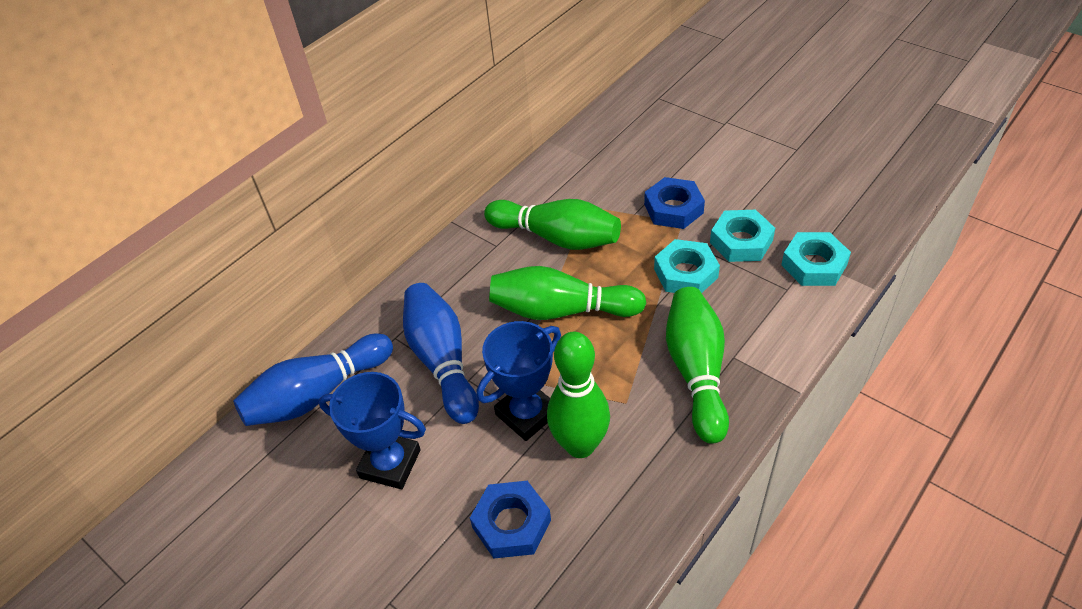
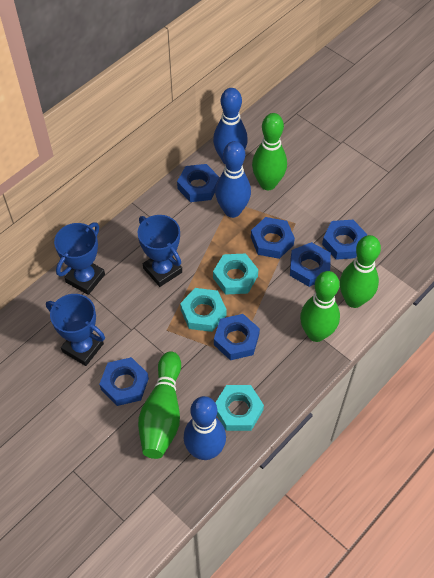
blue bowling pin: [233,334,393,426] [403,283,479,424] = 2 -> [184,396,226,460] [213,88,248,164] [215,141,251,218] = 3
blue nut: [470,481,551,558] [644,177,705,229] = 2 -> [99,357,149,406] [177,164,219,202] [214,314,260,360] [251,217,295,259] [290,242,331,287] [322,220,367,260] = 6
blue trophy: [319,372,426,489] [476,321,561,441] = 2 -> [46,294,105,366] [54,223,105,295] [138,215,182,287] = 3

